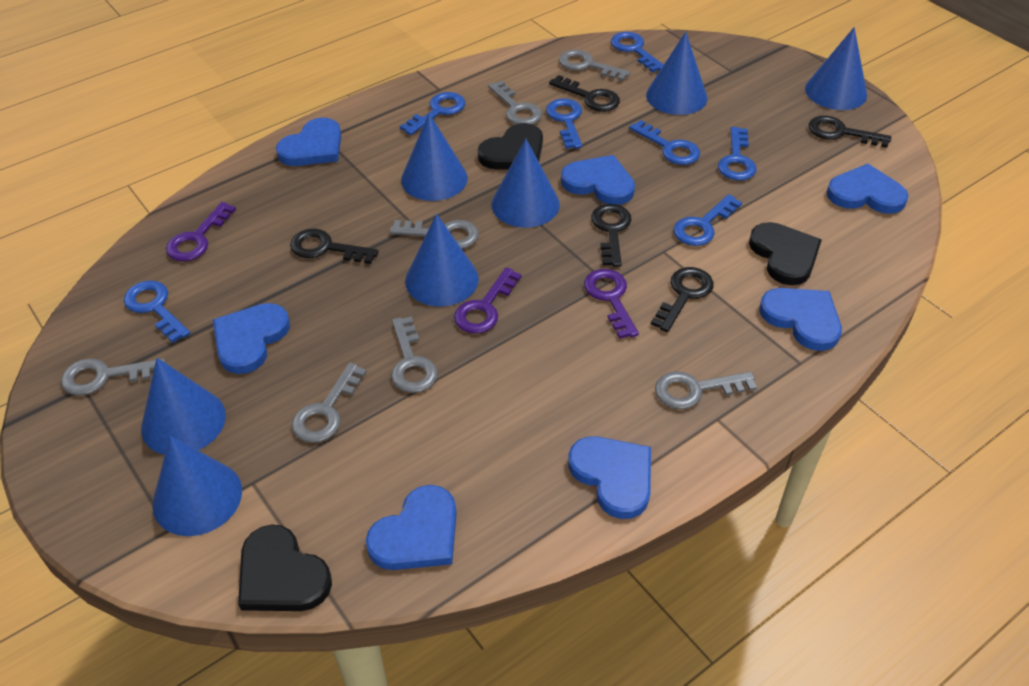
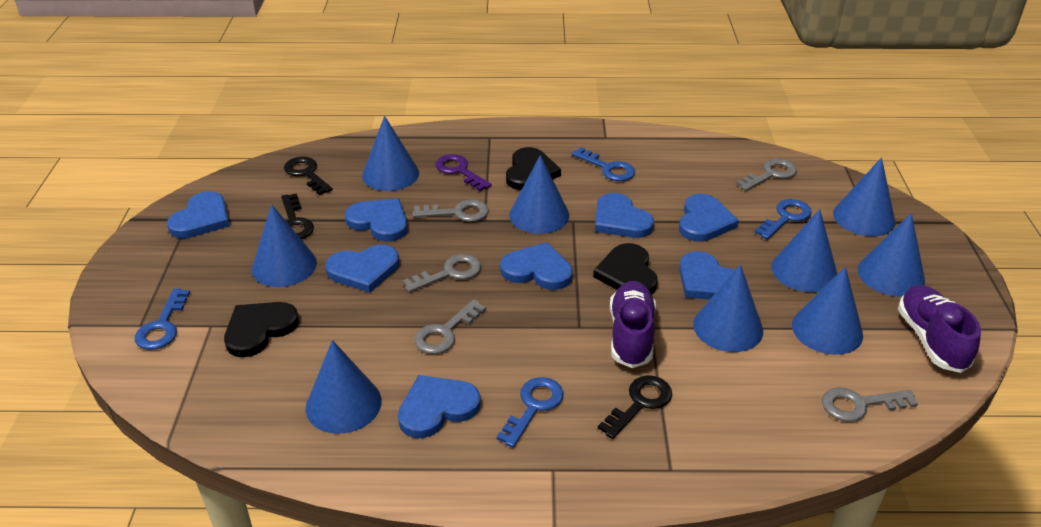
black key: [290,228,379,264] [549,75,620,112] [591,204,632,267] [651,267,714,332] [809,116,891,148] = 5 -> [281,193,314,239] [284,156,333,195] [598,375,672,439] = 3
blue cone: [141,358,226,455] [152,436,242,536] [401,113,468,201] [405,214,479,307] [492,139,560,228] [646,32,707,115] [805,27,867,110] = 7 -> [252,204,317,287] [306,340,382,434] [362,116,419,191] [509,155,569,234] [693,264,763,352] [772,209,837,292] [792,267,863,355] [833,158,895,236] [858,213,925,297] = 9
blue heart: [213,303,290,374] [276,118,341,166] [366,485,457,570] [561,155,635,205] [568,436,651,519] [759,288,842,351] [826,164,909,214] = 7 -> [167,191,230,238] [325,245,399,293] [345,198,408,241] [398,375,480,438] [500,242,572,290] [595,193,654,238] [679,194,739,242] [679,251,747,300] = 8
blue key: [124,281,190,343] [400,92,465,135] [546,99,582,149] [611,32,664,73] [629,120,700,165] [673,194,742,246] [718,127,757,181] = 7 -> [135,288,190,350] [497,377,564,448] [572,147,635,181] [754,199,812,240] = 4
grey key: [61,358,166,396] [292,363,367,443] [390,220,479,249] [391,316,438,393] [488,81,542,125] [559,49,630,81] [655,371,757,409] = 7 -> [403,254,481,293] [412,199,489,222] [414,299,486,354] [736,159,797,191] [822,387,918,422] = 5
purple key: [166,202,236,262] [454,267,522,334] [584,269,639,339] = 3 -> [435,154,492,191] = 1
purple shoe: none = 0 -> [610,281,656,368] [898,285,981,373] = 2

